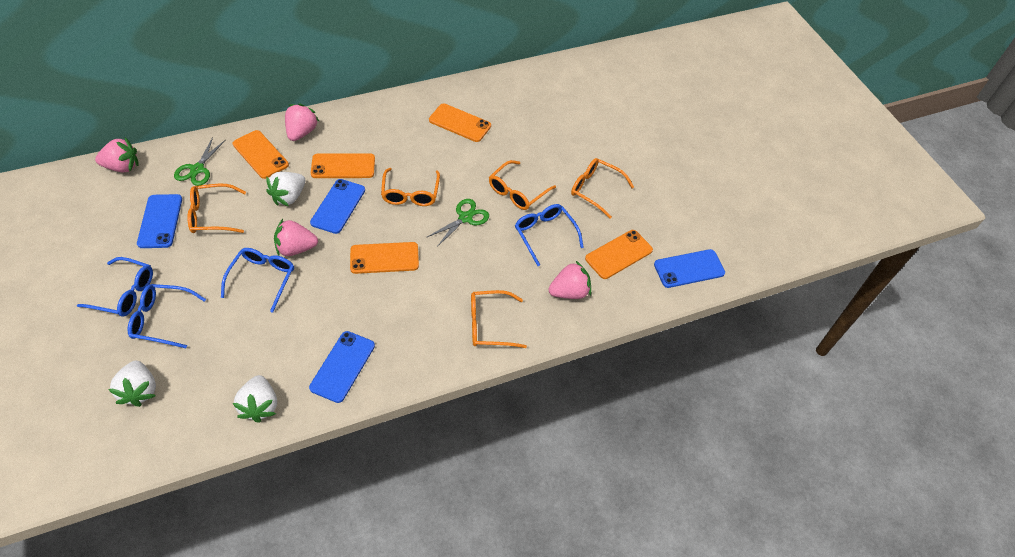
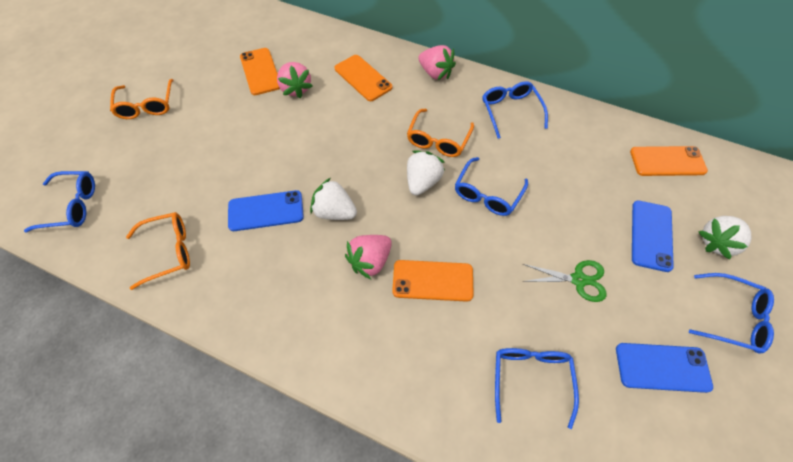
blue glasses: [77,257,153,317] [127,284,206,348] [221,248,294,313] [515,204,584,266] = 4 -> [24,171,95,233] [455,157,528,216] [482,81,548,139] [495,348,579,429] [689,273,774,354] = 5
blue phone: [137,194,182,248] [309,331,375,403] [310,179,365,234] [654,249,725,288] = 4 -> [228,190,304,231] [616,343,713,393] [632,200,674,272] = 3
green scissors: [174,137,226,186] [427,199,489,247] = 2 -> [522,260,607,302] = 1
orange glasses: [187,184,246,233] [381,168,440,206] [471,290,527,348] [489,160,556,210] [571,158,634,218] = 5 -> [110,79,174,119] [126,212,190,290] [407,109,474,157] = 3
orange phone: [233,130,289,179] [311,153,375,178] [350,242,419,274] [429,103,491,142] [585,230,653,279] = 5 -> [240,48,280,95] [335,55,392,101] [392,260,474,302] [630,146,708,176] = 4
pink strawberry: [95,137,139,172] [274,219,318,256] [285,104,319,141] [548,261,591,299] = 4 -> [277,62,313,98] [345,235,392,279] [419,45,456,80] = 3

